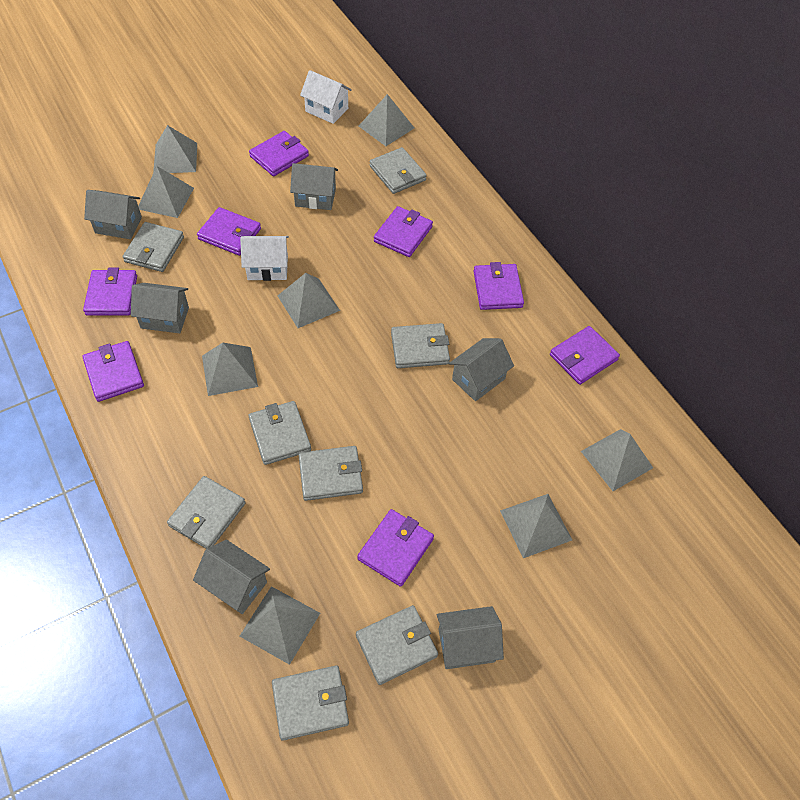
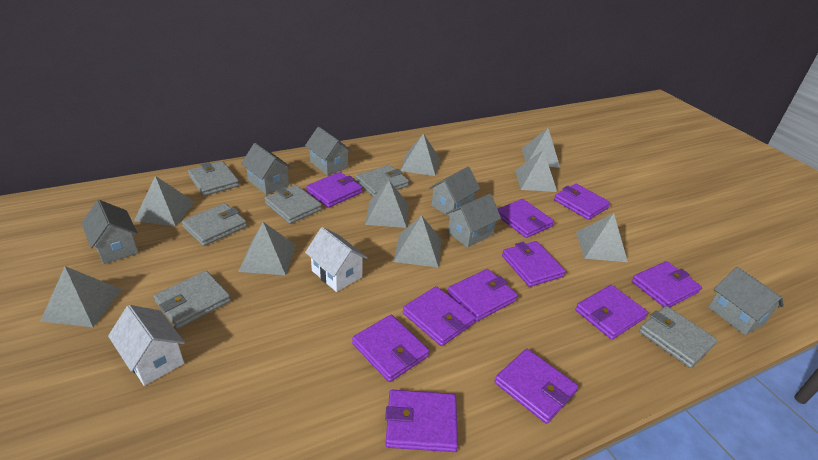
grey pyramid: [138,166,194,218] [153,125,197,173] [202,343,258,396] [240,586,320,665] [277,273,340,328] [359,94,414,146] [500,494,572,558] [581,429,653,491] = 8 -> [41,266,122,327] [134,176,194,226] [238,222,296,275] [365,181,409,228] [393,215,441,268] [400,133,440,176] [515,150,557,192] [522,128,560,168] [576,213,628,262] = 9
grey wallet: [123,222,184,272] [167,476,246,549] [248,401,311,465] [272,665,349,741] [299,446,363,501] [356,605,438,685] [370,147,427,194] [391,323,450,368] = 8 -> [153,271,231,329] [182,203,247,246] [188,161,239,196] [264,185,322,224] [356,165,409,197] [639,306,718,368] = 6
purple wallet: [82,341,144,402] [83,267,137,316] [197,207,261,256] [249,131,309,176] [357,509,434,587] [374,206,433,257] [474,262,524,310] [550,326,620,385] = 8 -> [306,172,362,208] [352,315,429,382] [385,390,458,452] [403,286,476,346] [447,269,518,321] [494,349,578,424] [498,199,554,238] [502,241,566,287] [554,184,610,220] [575,285,648,340] [632,261,702,307] = 11

